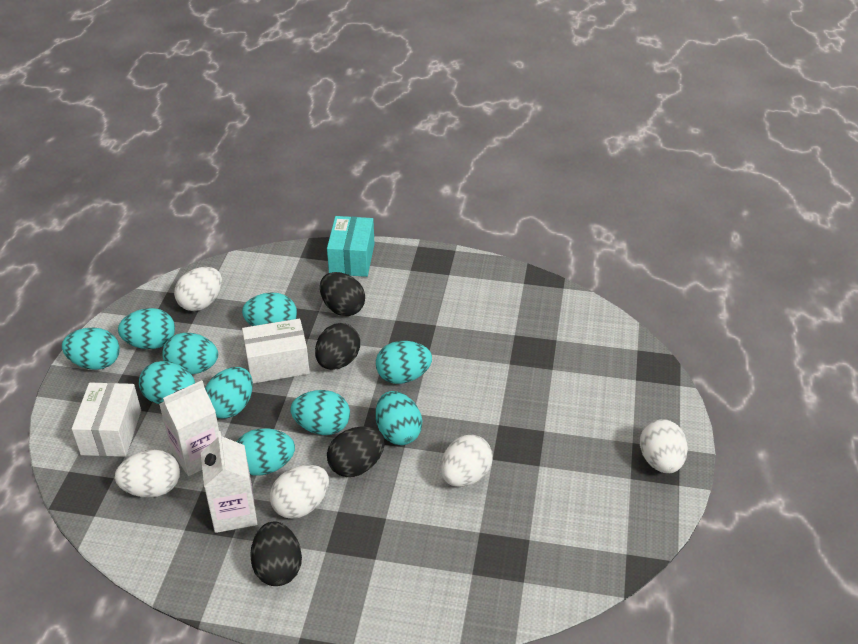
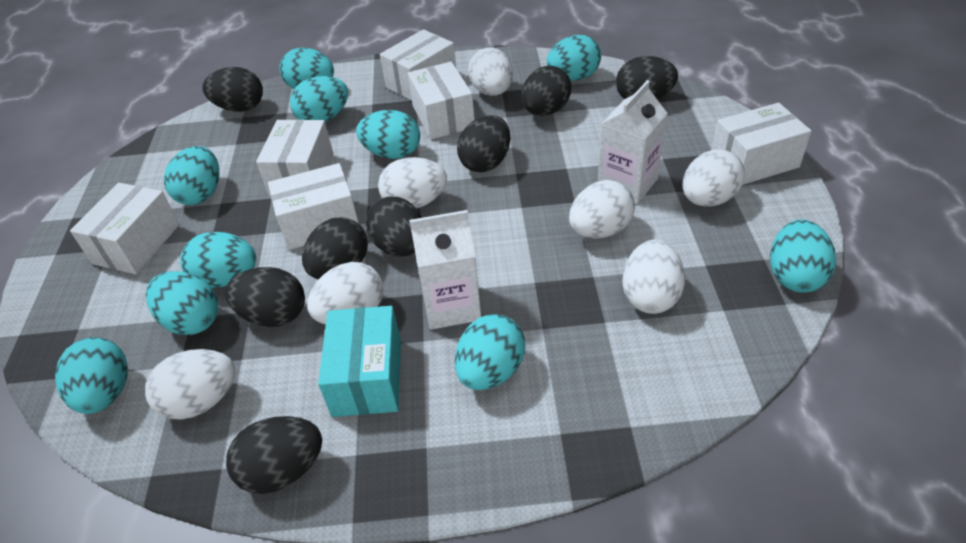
black egg: [250,522,302,586] [315,323,360,370] [320,272,365,316] [327,427,385,477] = 4 -> [202,67,263,112] [225,267,305,327] [226,416,322,494] [302,217,368,279] [366,197,422,257] [457,115,510,172] [522,66,571,116] [616,56,678,100] = 8
white box: [72,383,141,457] [242,319,310,384] = 2 -> [70,183,179,274] [256,119,334,196] [268,163,359,250] [380,29,456,101] [408,62,475,140] [711,103,811,185] = 6
white egg: [115,450,180,498] [174,267,222,311] [270,465,329,519] [441,435,493,487] [640,419,688,473] = 5 -> [145,349,235,419] [307,262,384,325] [378,157,447,209] [468,47,513,96] [569,180,635,238] [622,239,685,314] [683,149,745,207] = 7

